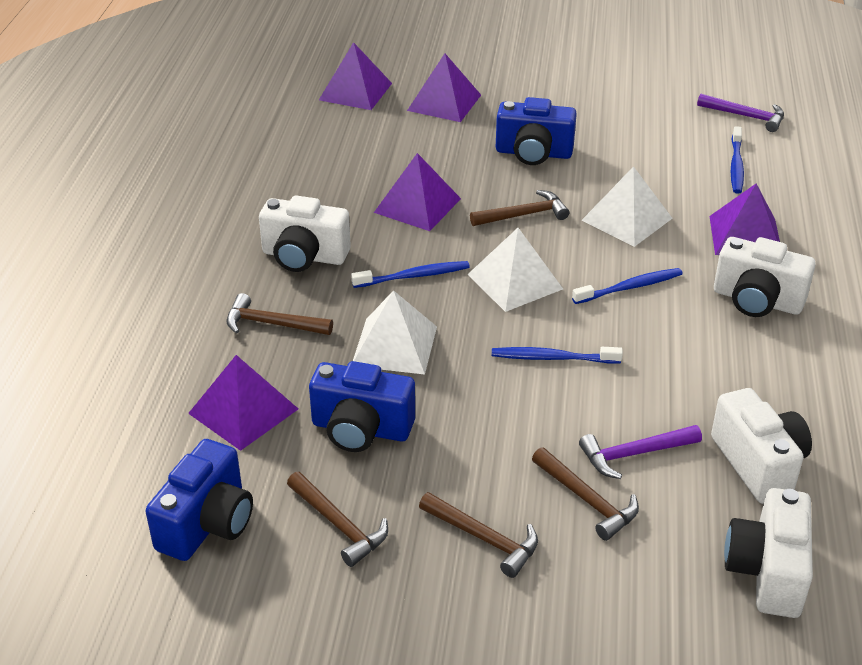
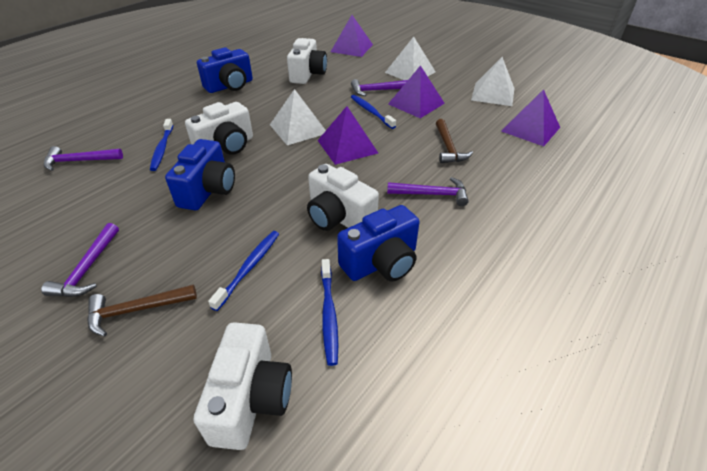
brown hammer: [226,293,333,335] [287,472,388,567] [419,492,538,578] [470,190,569,226] [532,447,639,541] = 5 -> [87,284,197,337] [436,119,473,163] = 2
purple hammer: [579,425,702,479] [697,94,784,132] = 2 -> [41,223,119,297] [44,146,123,171] [351,79,408,96] [387,177,469,206] = 4
purple pyramid: [188,355,298,451] [319,42,392,110] [374,153,461,231] [407,53,481,122] [709,184,780,255] = 5 -> [318,106,378,165] [331,15,373,57] [388,65,445,118] [501,89,560,146] = 4

